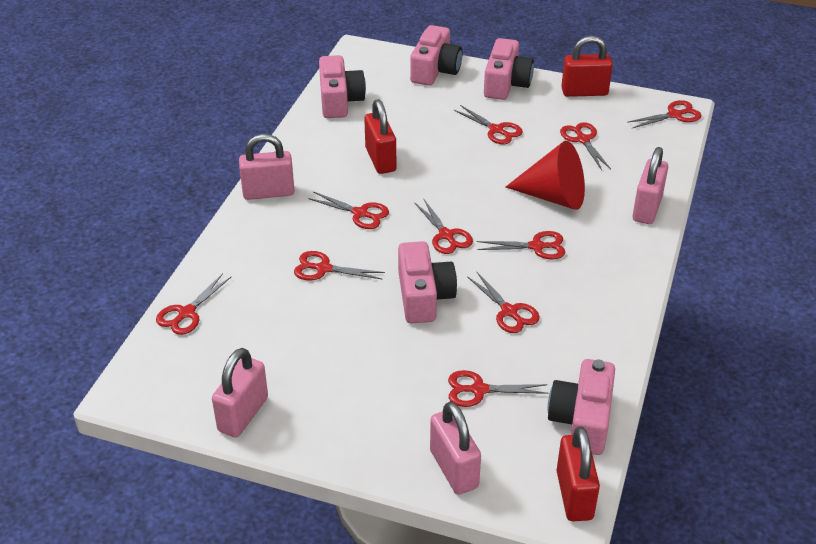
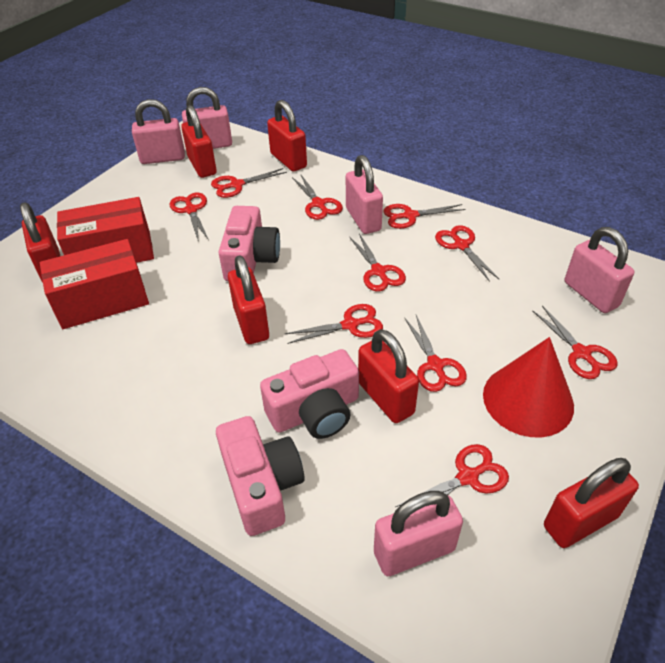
pink camera: [319,55,366,118] [398,241,457,323] [410,25,463,86] [484,38,534,100] [548,359,615,455] = 5 -> [216,416,304,536] [219,206,280,281] [260,349,359,439] = 3
pink padlock: [212,348,268,438] [239,134,295,200] [430,401,481,495] [633,147,668,224] = 4 -> [132,99,185,164] [182,87,232,149] [346,155,383,234] [374,491,463,576] [565,227,635,313] = 5
red box: none = 0 -> [40,239,149,329] [57,197,154,263] = 2
red padlock: [364,99,396,174] [556,426,600,521] [561,36,613,97] = 3 -> [20,202,60,282] [181,105,217,178] [228,255,269,344] [267,100,307,172] [358,329,419,423] [544,458,639,548] = 6

